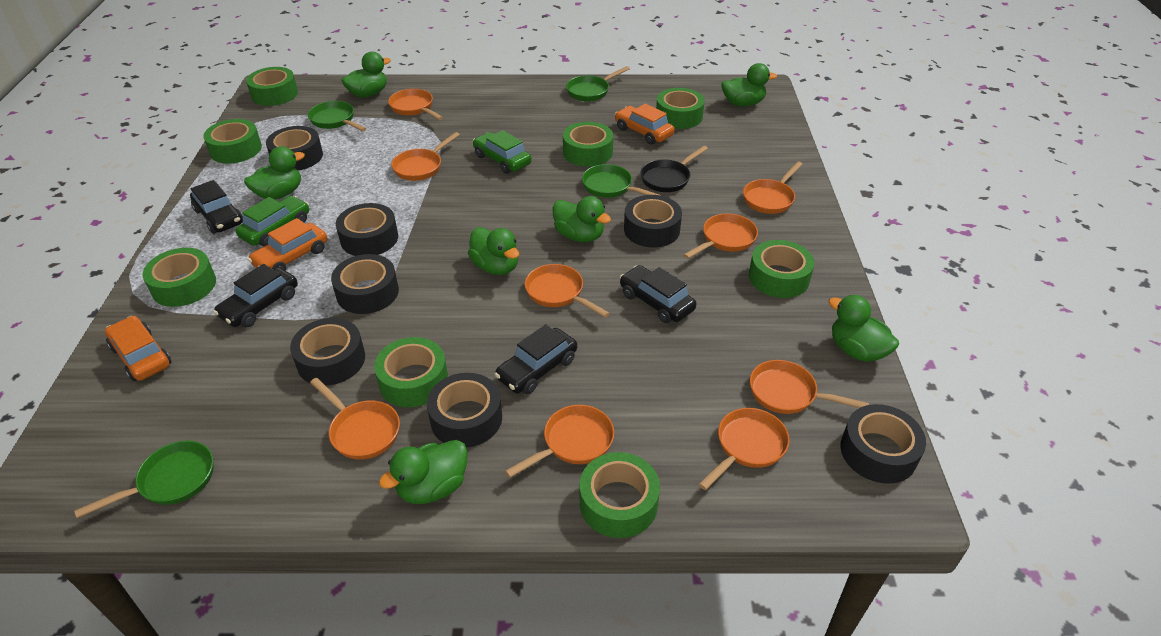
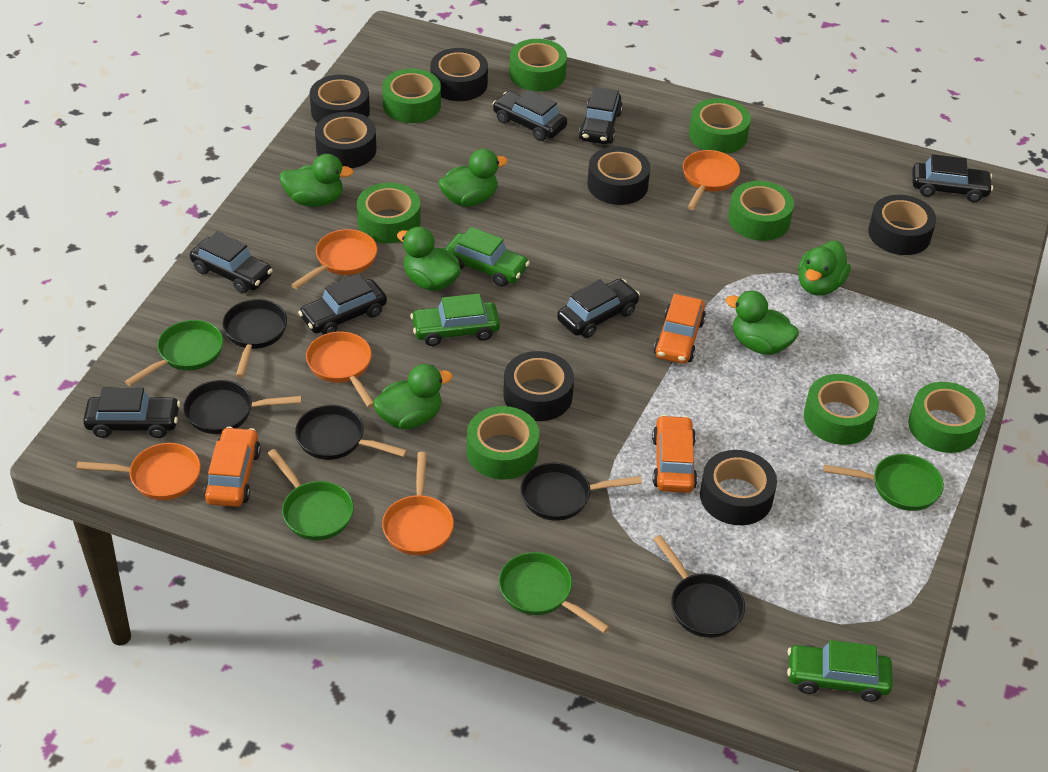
black car: [190,180,243,234] [213,264,298,327] [495,324,577,394] [620,265,696,323] = 4 -> [83,388,180,438] [190,231,273,293] [298,273,387,335] [492,90,567,141] [557,279,640,338] [579,87,623,144] [912,154,993,202] = 7
black pan: [640,146,708,192] = 1 -> [184,380,302,434] [222,299,287,378] [295,405,407,460] [520,463,642,521] [653,535,745,638] = 5
green car: [236,196,309,246] [473,130,531,174] = 2 -> [410,294,500,346] [445,227,530,287] [787,640,893,702] = 3
green duck: [244,146,305,200] [341,52,391,98] [379,440,468,504] [468,227,519,275] [553,196,611,242] [721,63,777,107] [828,295,899,362] = 7 -> [279,154,353,207] [373,364,452,429] [397,227,461,291] [438,149,508,207] [725,291,799,355] [798,241,851,296] = 6
orange pan: [310,378,400,460] [388,89,443,120] [391,132,460,181] [505,405,614,478] [525,264,610,318] [683,213,758,259] [698,408,790,490] [743,162,803,214] [750,360,869,414] = 9 -> [76,443,201,500] [291,229,377,289] [306,332,373,408] [382,452,454,555] [683,150,740,210] = 5

